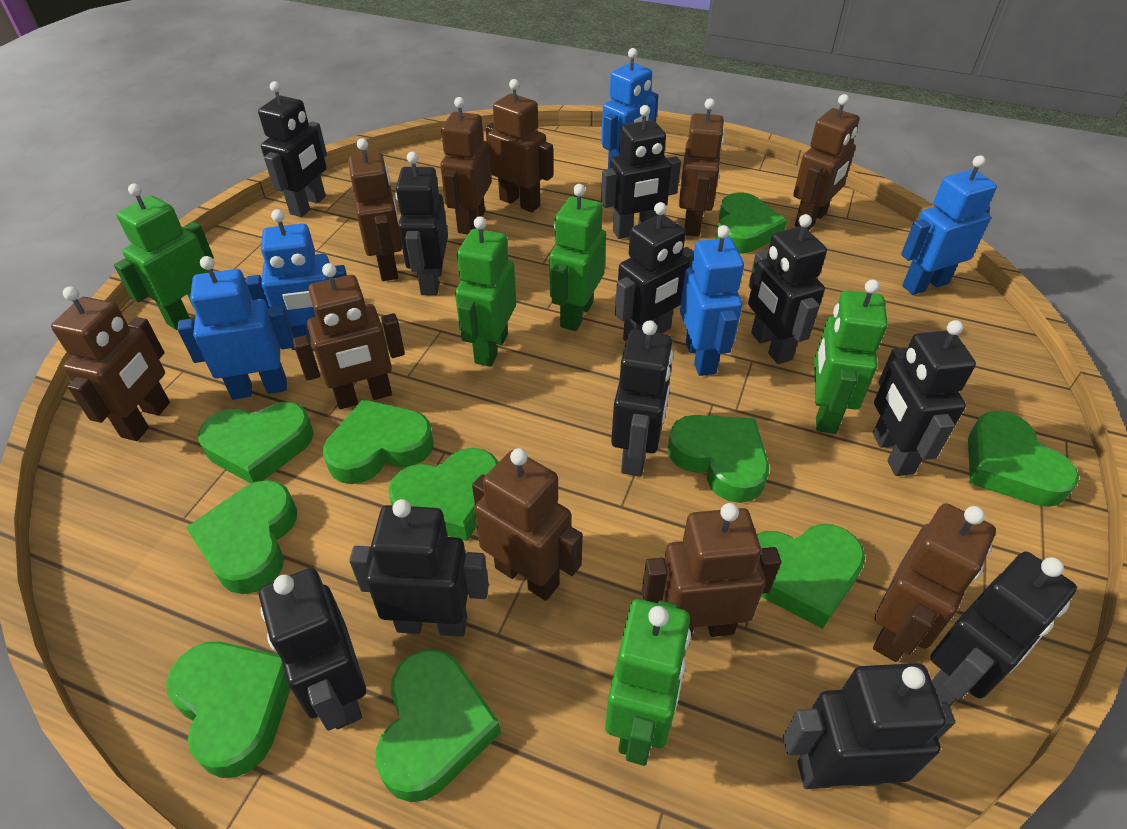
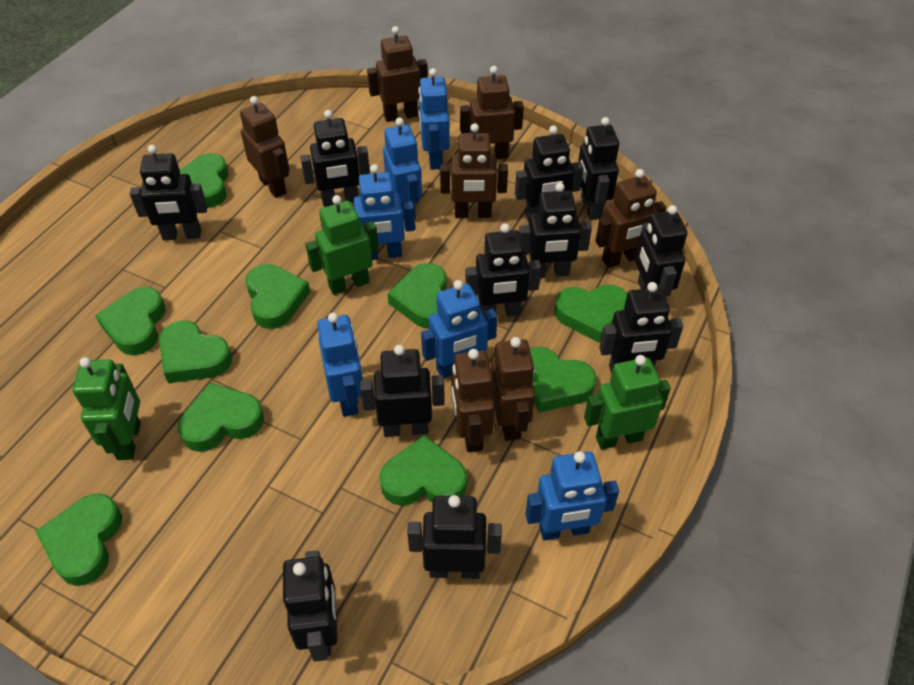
blue robot: [177,256,294,400] [246,209,347,350] [601,48,658,169] [680,225,744,376] [901,155,997,295] = 5 -> [317,312,363,417] [353,164,415,260] [383,117,422,219] [418,68,450,170] [421,280,497,378] [526,451,619,541] = 6
brown robot: [51,286,170,441] [293,263,405,409] [348,138,402,281] [440,97,491,234] [472,448,583,601] [486,79,553,212] [642,503,781,637] [679,98,725,237] [793,94,860,230] [873,503,996,662] = 10 -> [240,96,290,198] [367,26,428,122] [440,123,508,218] [451,349,495,452] [460,66,524,159] [491,337,535,441] [596,169,666,268] = 7
green robot: [114,184,214,330] [455,216,516,367] [549,184,606,331] [605,599,691,766] [814,280,888,434] = 5 -> [73,357,141,460] [306,195,379,295] [584,355,671,450] = 3

